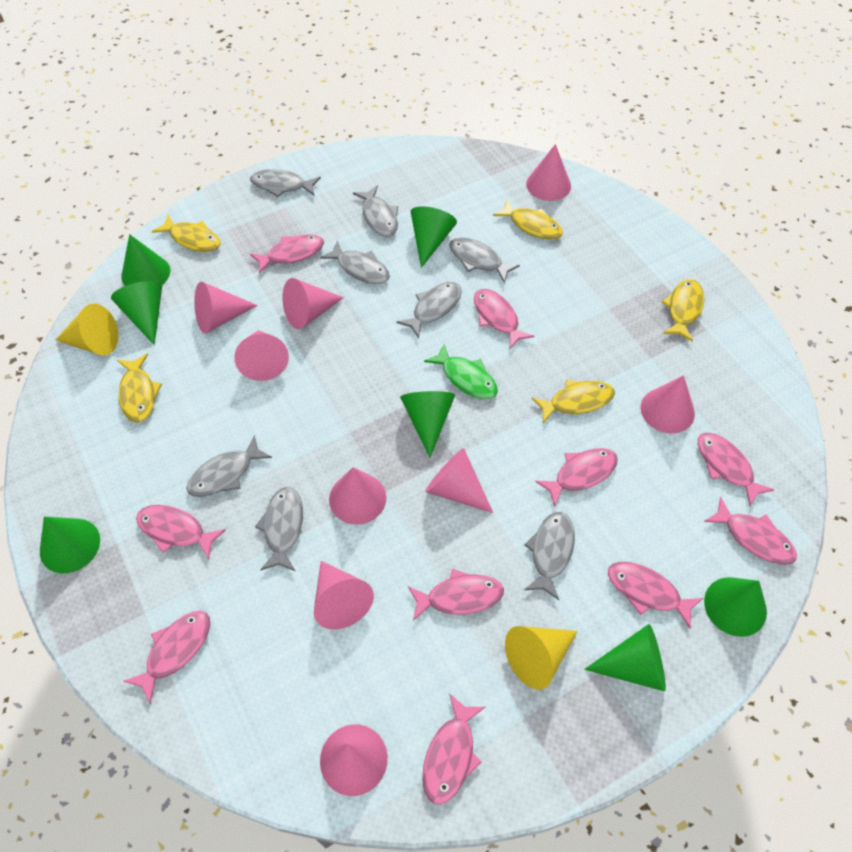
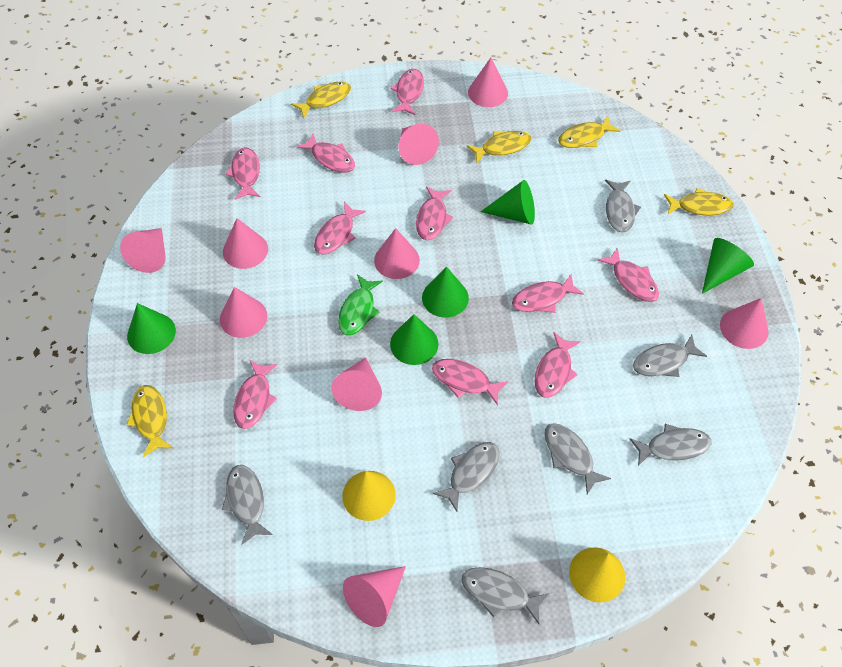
green cone: [40,517,100,573] [111,281,162,345] [121,234,170,286] [400,391,455,458] [411,206,457,268] [584,624,666,691] [704,577,767,637] = 7 -> [127,303,176,354] [390,314,438,365] [422,267,469,318] [481,180,535,224] [702,238,754,294] = 5
grey fish: [186,435,272,497] [250,169,321,198] [255,487,303,571] [320,241,390,284] [353,186,398,237] [397,282,462,338] [449,237,520,283] [524,512,575,600] = 8 -> [222,465,273,545] [433,442,499,512] [461,567,549,624] [544,423,611,494] [605,180,641,232] [629,424,711,466] [633,334,707,377] = 7

